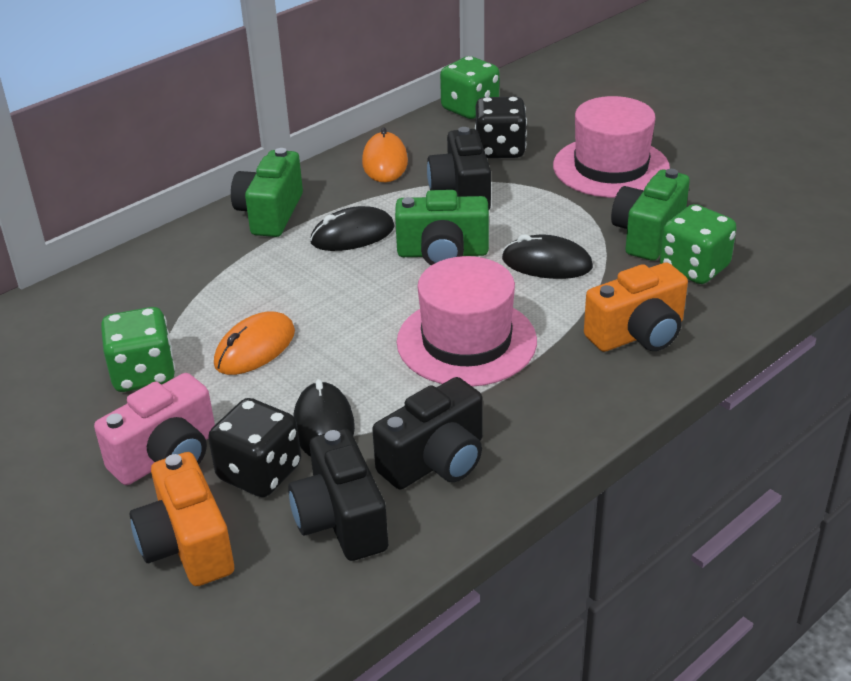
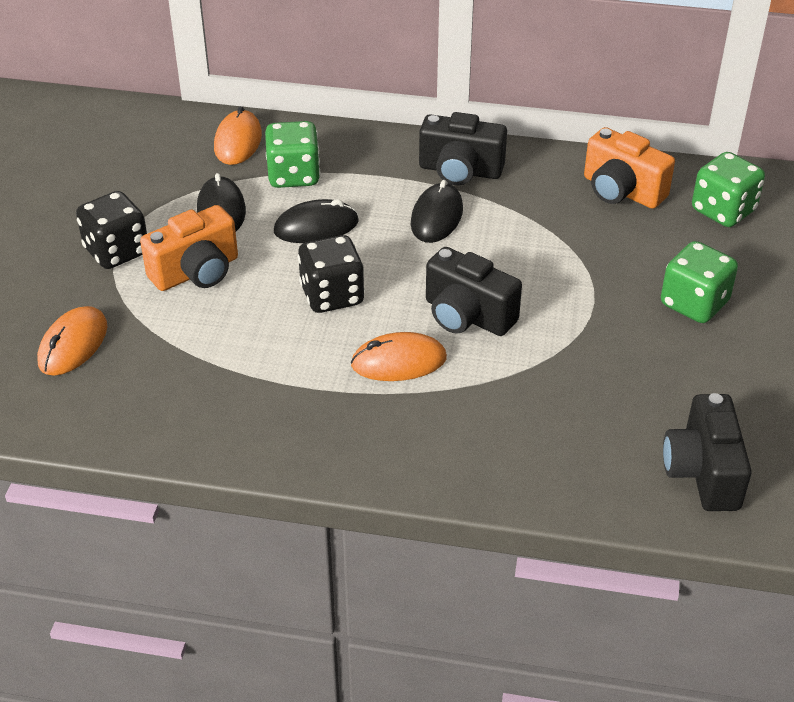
green camera: [231,148,303,237] [395,190,489,265] [611,169,690,261] = 3 -> none = 0
orange mouse: [214,312,295,375] [362,127,408,182] = 2 -> [37,306,108,376] [214,106,262,165] [351,332,447,381] = 3
pink camera: [94,373,215,485] = 1 -> none = 0
pink hat: [397,256,537,387] [553,96,670,198] = 2 -> none = 0

